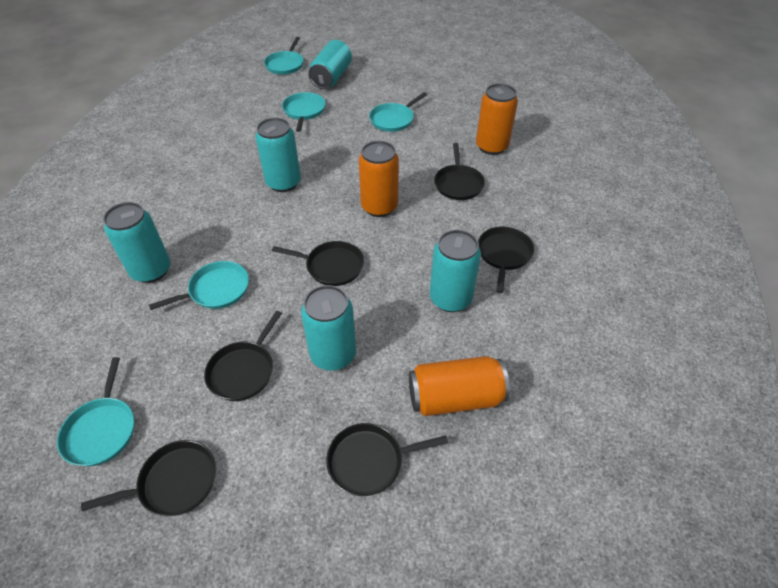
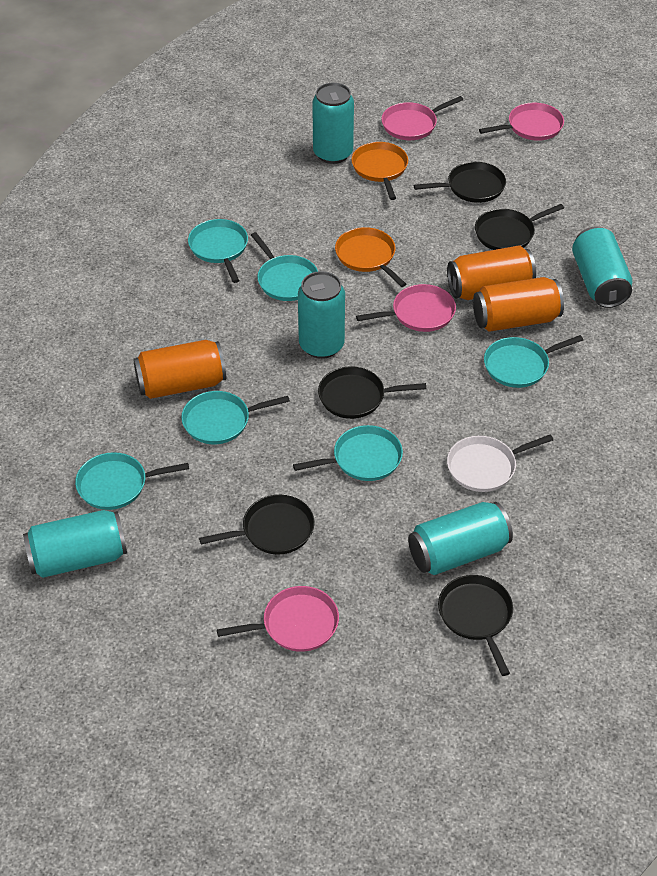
black pan: [81,440,216,516] [204,311,282,401] [272,241,364,286] [326,423,448,496] [434,143,485,200] [478,227,534,293] = 6 -> [199,495,315,555] [318,366,426,419] [414,162,506,203] [438,575,513,676] [475,204,564,250] = 5
orange pan: none = 0 -> [335,227,406,287] [351,142,408,200] = 2
pink pan: none = 0 -> [217,586,339,652] [356,284,456,332] [381,96,463,140] [479,103,564,141] = 4
turquoise pan: [57,357,134,466] [149,261,249,310] [264,37,304,75] [282,92,326,132] [369,92,427,132] = 5 -> [75,452,189,510] [181,391,290,444] [188,219,248,283] [251,232,318,301] [293,425,403,481] [484,335,583,388] = 6
white pan: none = 0 -> [447,435,553,492] = 1

